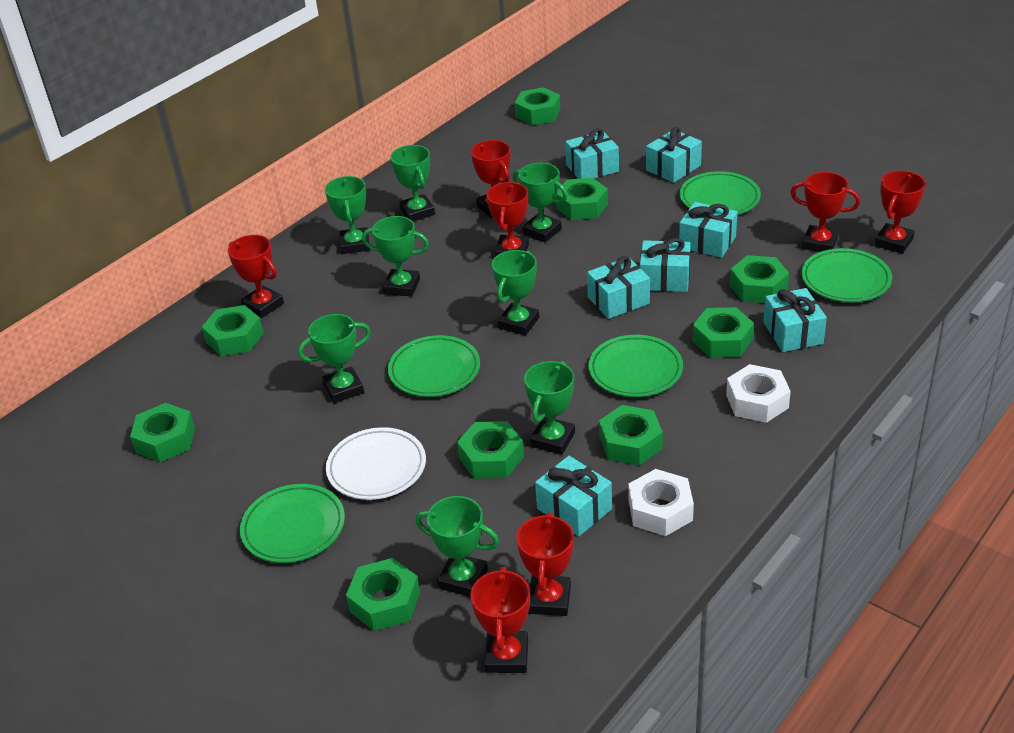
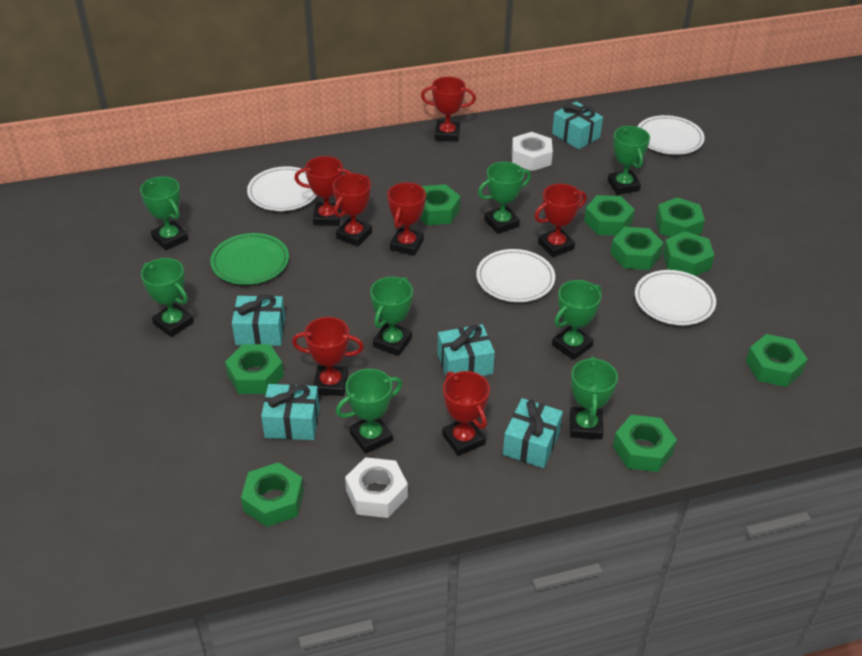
green plate: [240,484,345,563] [388,335,480,397] [589,335,683,397] [680,171,761,215] [802,248,892,302] = 5 -> [210,233,289,285] = 1
turquoise gift: [535,456,612,536] [565,128,619,179] [587,256,650,319] [640,238,691,292] [646,127,702,183] [679,202,737,258] [763,288,827,352] = 7 -> [232,295,285,346] [261,384,319,440] [437,324,495,376] [503,398,563,468] [552,101,603,149] = 5
white plate: [326,427,426,500] = 1 -> [247,166,317,211] [476,249,555,302] [635,270,716,325] [637,115,705,155] = 4

